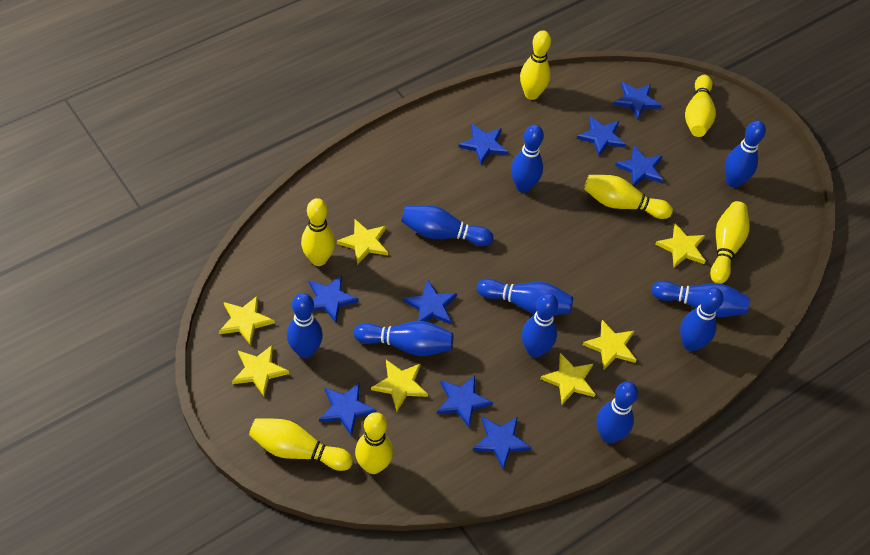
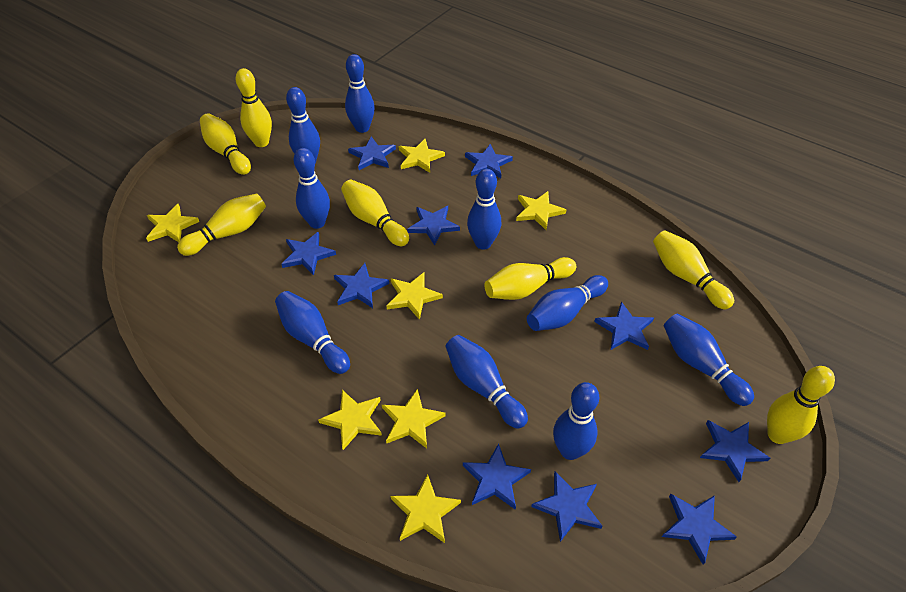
blue bowling pin: [287,293,323,358] [354,321,453,356] [401,205,493,246] [477,279,573,316] [511,125,544,193] [522,293,558,358] [596,382,638,443] [651,281,750,317] [680,287,724,351] [725,120,766,188] = 10 -> [275,291,350,374] [286,87,320,163] [293,148,330,229] [345,54,375,133] [445,335,528,429] [467,169,501,250] [527,275,608,331] [553,382,599,460] [663,314,754,406] = 9
blue star: [309,275,359,323] [319,382,377,436] [403,280,457,324] [437,375,493,427] [458,124,508,164] [473,417,532,469] [577,116,626,156] [613,82,662,119] [615,146,663,186] = 9 -> [281,232,336,275] [334,263,389,308] [348,137,396,170] [407,206,460,245] [463,443,531,510] [465,144,513,178] [531,471,602,542] [594,301,654,350] [662,494,737,565] [700,420,770,482] = 10

